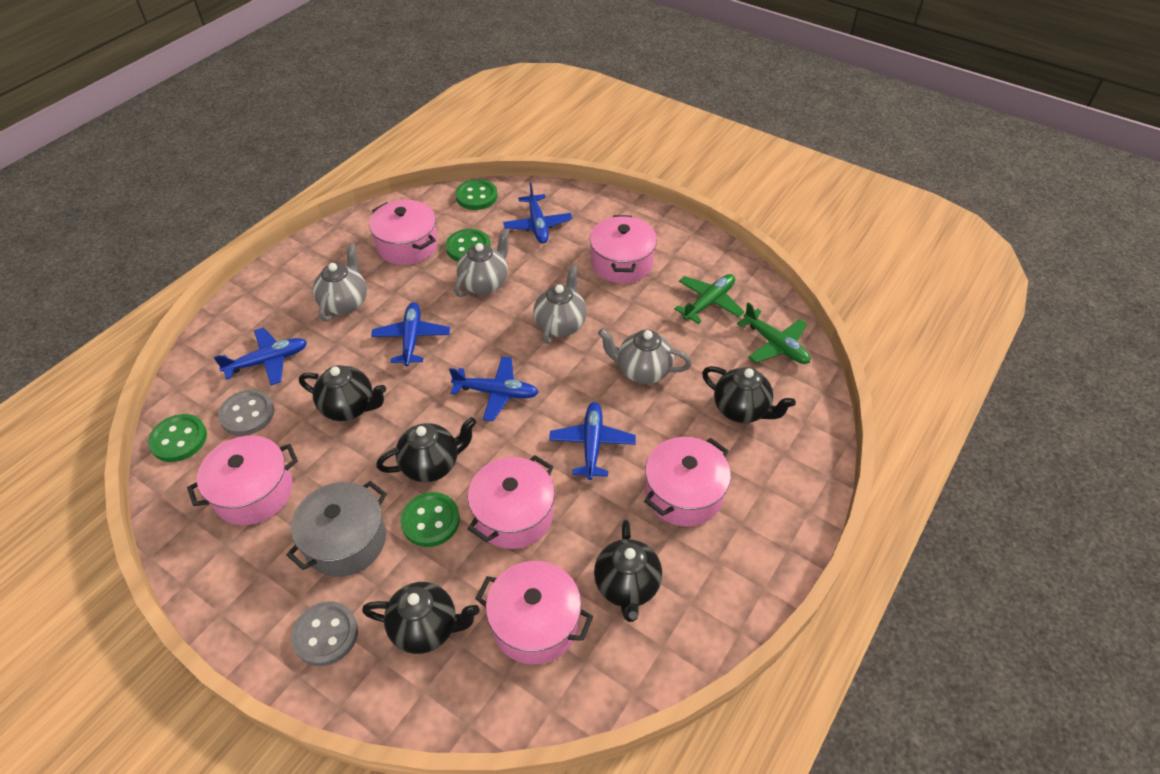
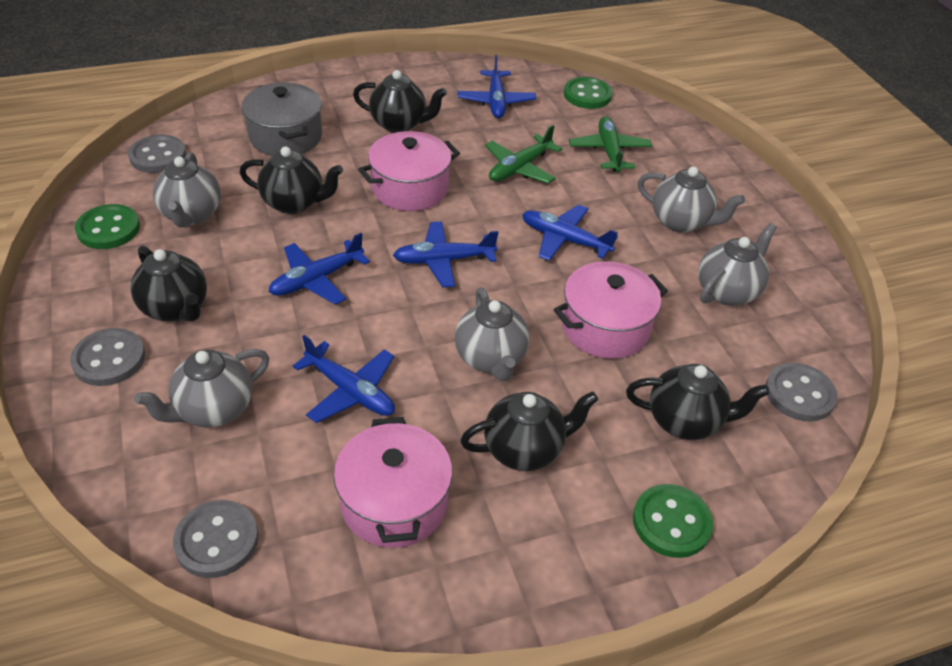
green button: [148,414,207,462] [400,492,460,547] [446,229,491,262] [455,179,498,210] = 4 -> [75,204,140,249] [564,77,613,109] [633,484,713,558] = 3
grey button: [218,390,275,436] [291,601,358,666] = 2 -> [70,328,145,386] [128,135,186,173] [173,500,259,578] [766,363,838,421] = 4
grey teapot: [313,243,367,321] [454,228,510,297] [533,264,587,344] [598,329,692,384] = 4 -> [134,349,270,428] [153,152,221,228] [455,287,529,381] [638,167,745,233] [698,223,777,306] = 5
pink pot: [187,436,298,525] [369,200,438,265] [468,455,555,549] [475,561,594,665] [590,215,657,283] [644,437,731,527] = 6 -> [334,417,453,548] [358,131,460,211] [554,261,668,359] = 3

